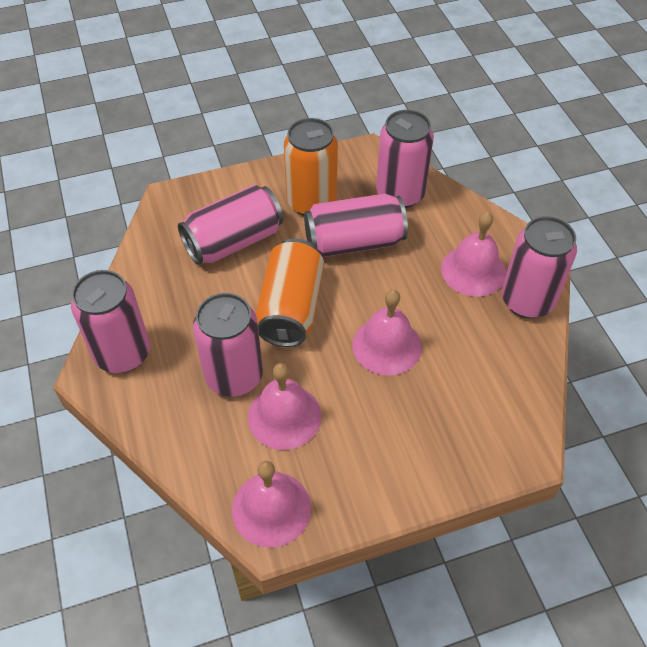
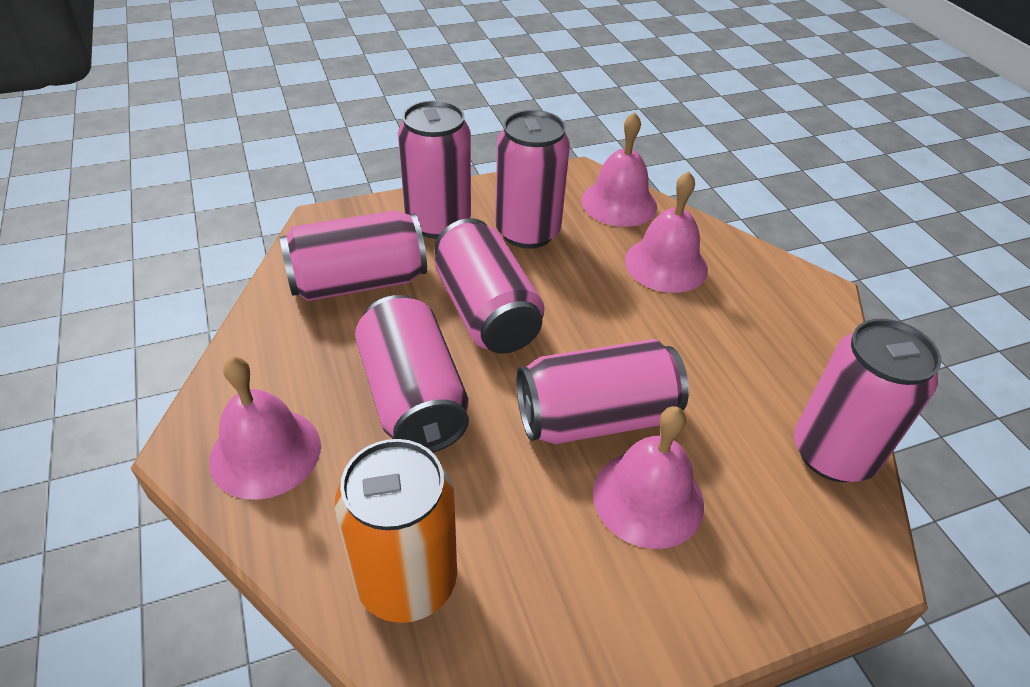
orange can: [256,238,324,347] [284,118,338,216] = 2 -> [335,439,457,623] = 1
pink can: [71,270,150,373] [178,185,283,265] [193,293,263,397] [304,194,408,257] [376,110,434,208] [502,216,577,318] = 6 -> [280,210,427,301] [355,295,469,453] [398,100,471,239] [435,218,544,354] [495,110,570,249] [516,339,689,444] [794,319,941,482] = 7

